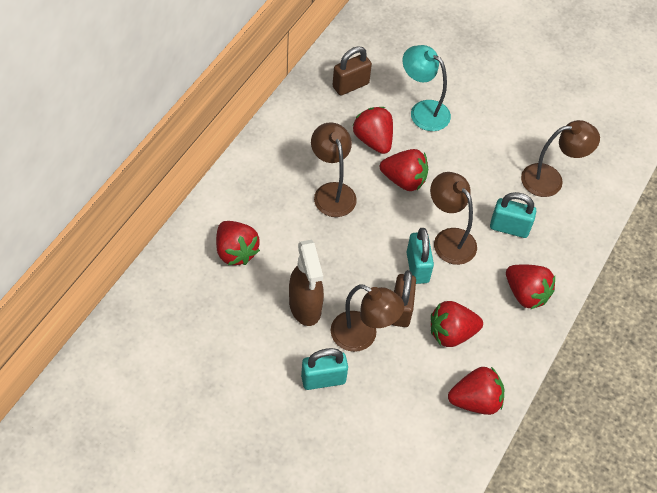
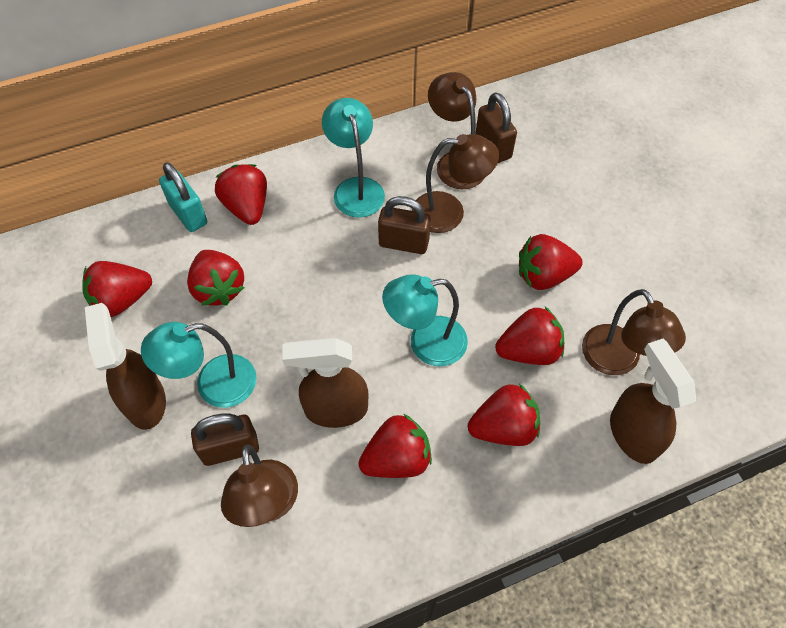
brown padlock: [333,46,372,96] [392,270,416,327] = 2 -> [191,414,259,466] [378,196,431,254] [476,92,517,163] = 3
brown spray bottle: [289,240,324,326] = 1 -> [85,303,166,430] [282,338,369,428] [610,339,696,464] = 3
red strawberry: [216,221,260,265] [353,107,393,154] [380,149,428,191] [431,301,483,347] [448,367,504,415] [506,264,555,309] = 6 -> [83,261,152,317] [187,250,244,306] [215,164,267,225] [358,414,432,478] [468,384,540,446] [495,307,564,365] [519,234,583,290] = 7
turquoise lamp: [403,45,451,131] = 1 -> [141,322,257,408] [322,98,385,218] [382,274,468,366] = 3
turquoise padlock: [301,348,348,390] [407,228,434,284] [490,192,536,238] = 3 -> [159,162,207,232] = 1

